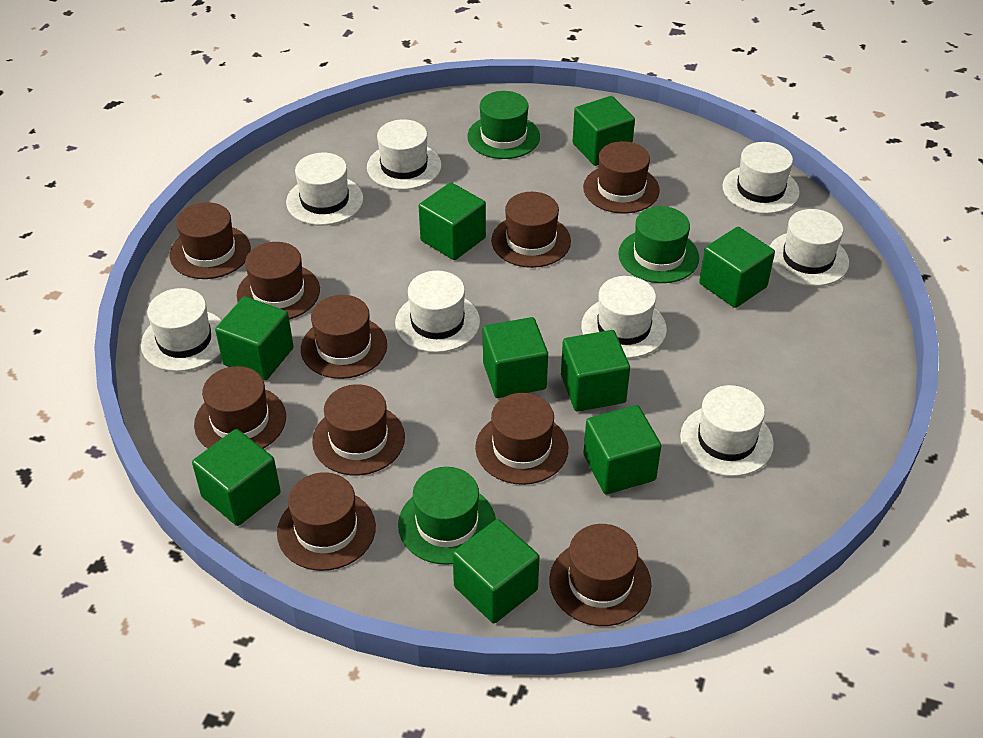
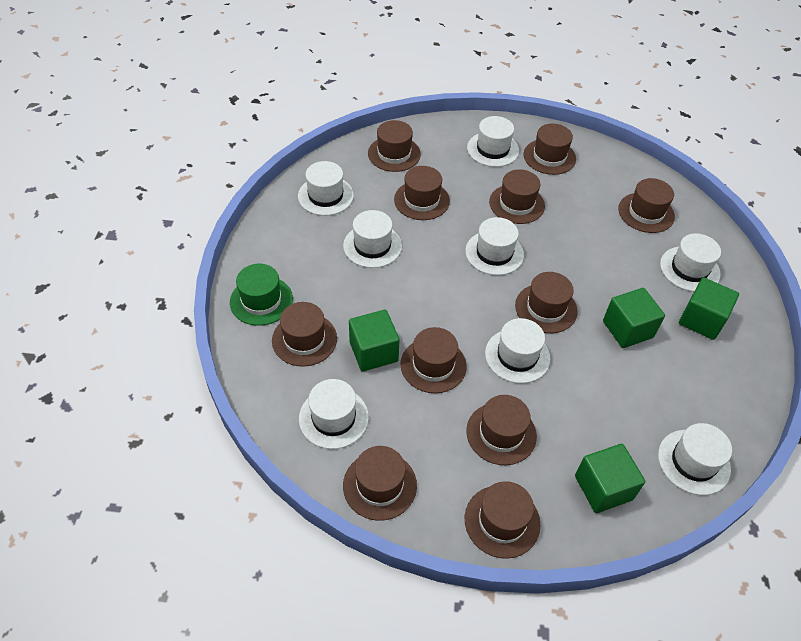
brown hat: [170,202,251,279] [194,366,286,449] [237,242,320,319] [277,472,376,571] [301,295,387,379] [312,384,405,475] [475,393,568,485] [491,192,571,268] [549,524,651,626] [583,141,660,214] = 10 -> [272,302,337,367] [343,446,417,521] [368,120,421,172] [394,166,450,220] [400,327,467,393] [465,481,540,559] [466,395,537,465] [489,169,545,224] [515,272,578,333] [524,123,576,175] [618,178,675,233] = 11
green cube: [192,429,281,526] [215,296,294,380] [419,182,486,260] [453,519,540,623] [483,317,548,398] [561,330,630,412] [573,96,635,166] [583,405,661,494] [699,227,775,308] = 9 -> [349,310,400,372] [575,444,645,513] [603,288,665,348] [679,277,739,340] = 4
green hat: [398,467,496,565] [467,91,540,159] [618,206,699,283] = 3 -> [230,264,293,326] = 1

